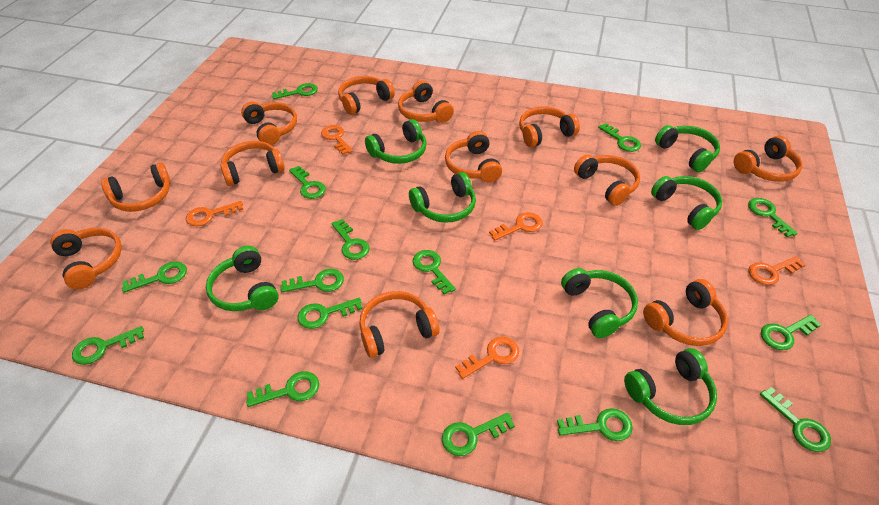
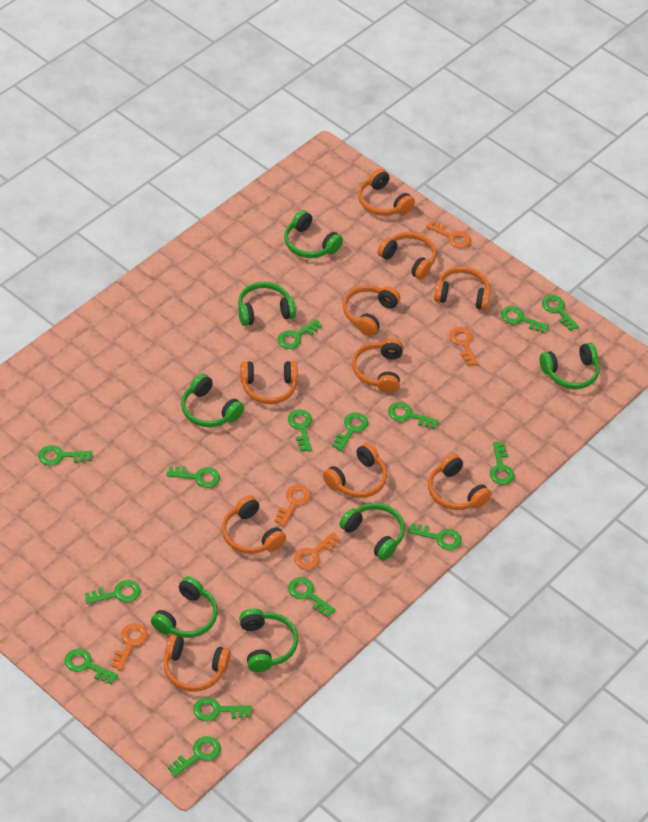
orange headphones: [50,228,122,289] [101,162,171,212] [220,141,285,186] [241,101,297,146] [338,76,395,115] [359,291,439,358] [398,80,454,123] [445,131,502,183] [519,107,580,147] [574,155,640,206] [643,279,728,346] [734,136,802,182] = 12 -> [164,635,231,692] [222,495,286,554] [240,361,298,404] [323,443,387,498] [343,285,401,336] [352,338,403,393] [358,168,415,216] [377,232,436,280] [428,454,491,510] [434,266,490,310] = 10

